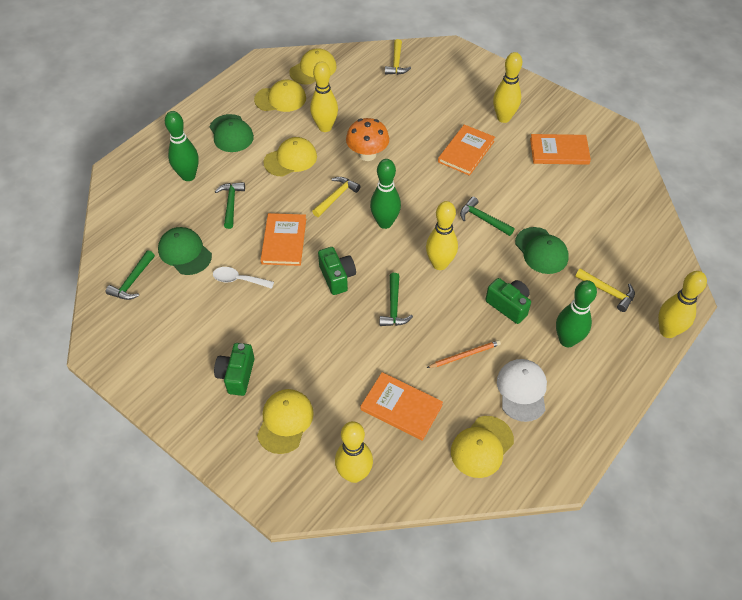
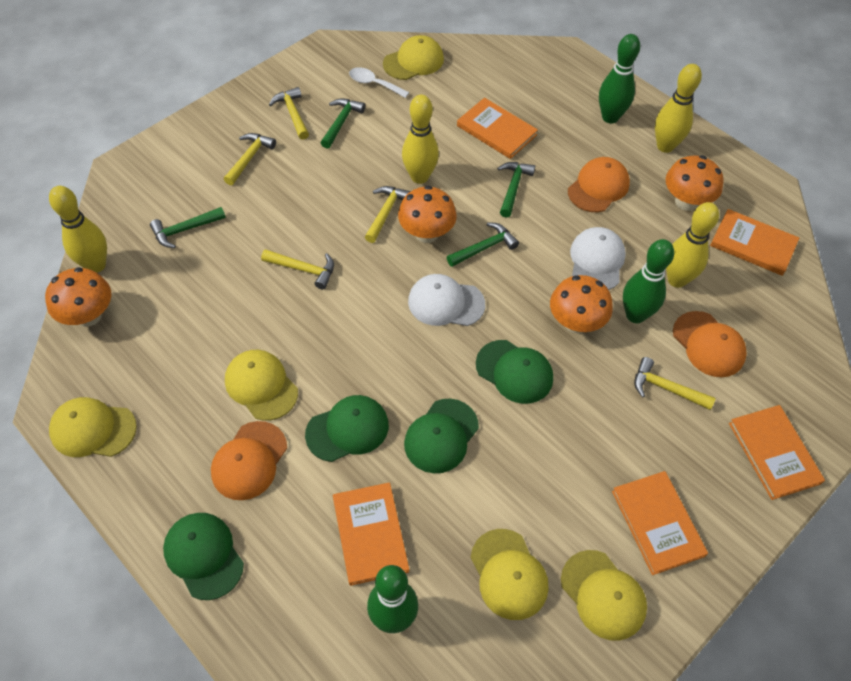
green camera: [214,343,255,396] [318,247,356,295] [485,278,531,324] = 3 -> none = 0
green cap: [158,227,212,275] [210,114,254,152] [515,227,569,274] = 3 -> [163,513,244,600] [305,395,389,462] [404,399,479,473] [476,340,553,404] = 4
orange book: [261,213,306,266] [361,372,443,441] [438,124,495,176] [530,134,591,165] = 4 -> [333,482,409,586] [457,98,538,159] [612,471,708,575] [710,209,799,276] [729,405,825,500] = 5
orange cap: none = 0 -> [211,421,287,500] [568,157,630,212] [673,311,747,377] = 3
orange mushroom: [346,118,389,161] = 1 -> [45,267,111,327] [398,185,457,243] [550,275,613,333] [666,155,724,211] = 4
orange pencil: [427,340,501,368] = 1 -> none = 0
white cap: [497,359,547,422] = 1 -> [408,274,485,326] [570,227,626,290] = 2
yellow bowling pin: [310,62,338,132] [335,421,373,483] [426,201,458,270] [493,52,522,123] [658,271,707,338] = 5 -> [49,186,107,273] [402,95,439,184] [655,64,702,153] [666,202,719,288] = 4
yellow hammer: [312,177,361,217] [385,39,411,75] [575,268,635,312] = 3 -> [224,133,276,185] [261,249,334,289] [269,87,309,140] [365,186,411,243] [634,357,716,410] = 5

